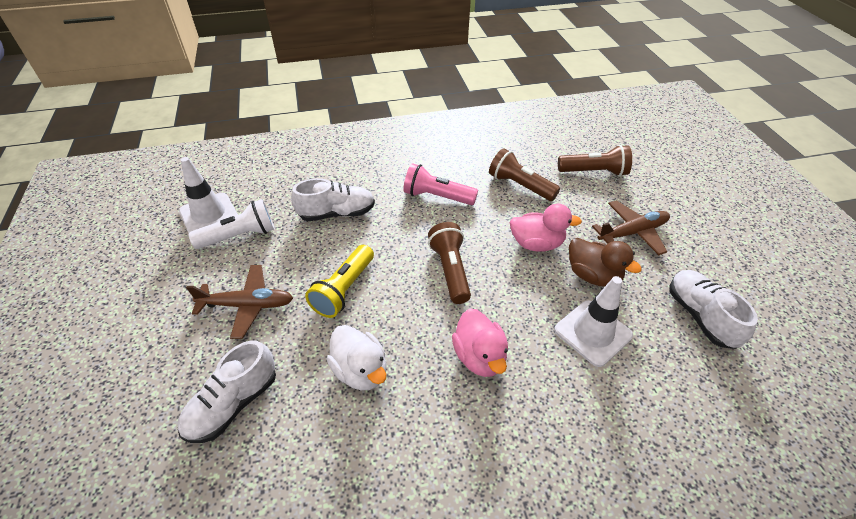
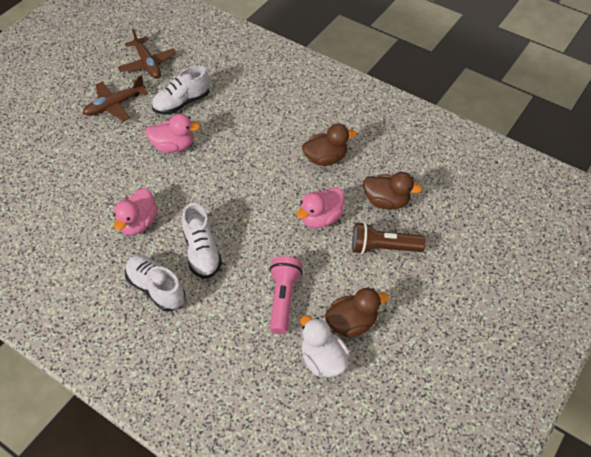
brown duck: [569,238,642,287] = 1 -> [302,124,357,166] [325,288,389,338] [363,172,422,210] = 3
brown flashlight: [428,222,471,304] [489,148,560,201] [558,145,632,176] = 3 -> [352,222,426,254] = 1
pink duck: [452,308,508,377] [510,204,582,252] = 2 -> [113,188,158,236] [146,114,201,153] [296,187,344,228] = 3
white flashlight: [188,199,275,249] = 1 -> none = 0
white traffic cone: [179,157,238,233] [554,276,633,367] = 2 -> none = 0
yellow flashlight: [305,245,374,318] = 1 -> none = 0

